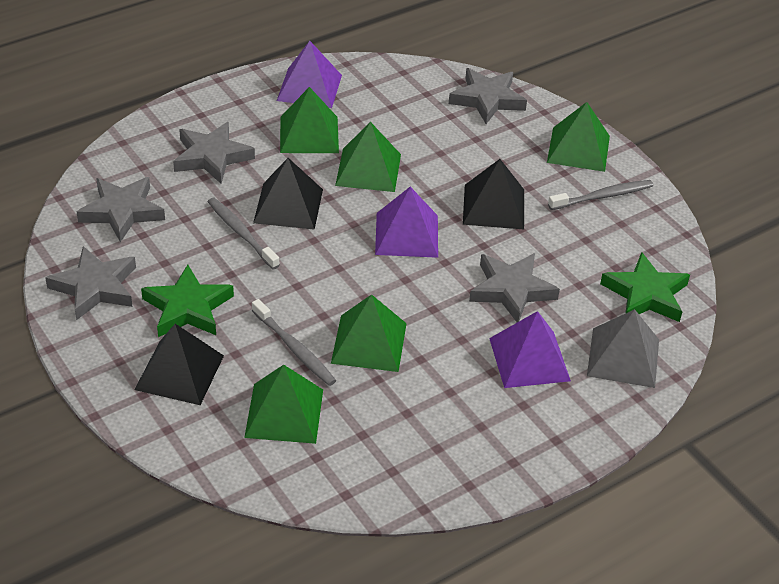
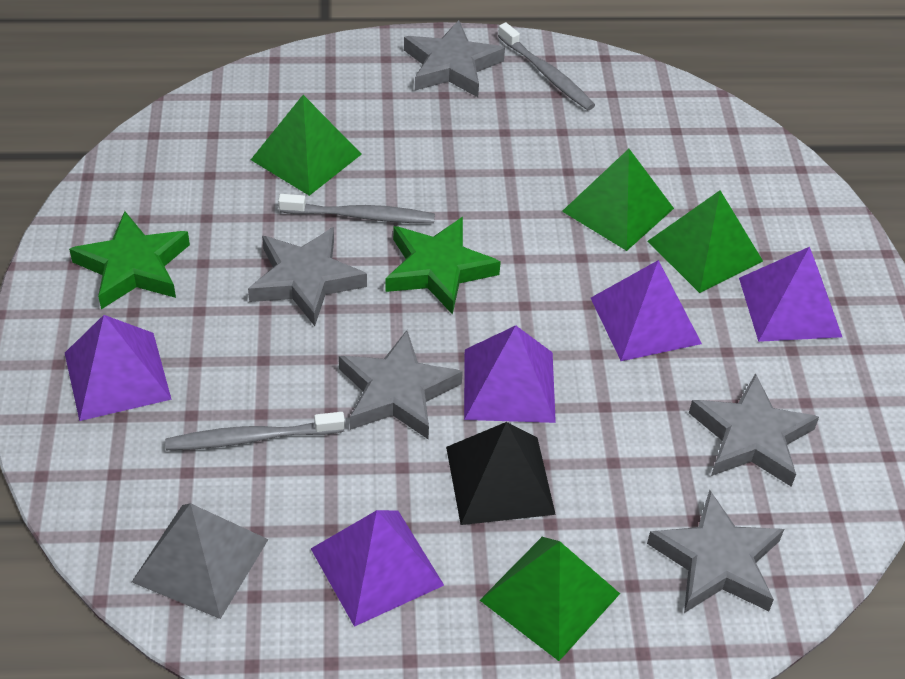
black pyramid: [134,324,224,405] [253,158,323,230] [463,159,524,229] = 3 -> [446,422,556,525] = 1
green pyramid: [244,365,323,444] [280,87,339,153] [331,294,407,372] [335,122,401,192] [547,102,610,172] = 5 -> [251,95,362,196] [480,537,620,661] [562,149,674,251] [648,190,763,293] = 4
purple pyramid: [277,41,342,108] [375,187,438,258] [489,311,571,388] = 3 -> [65,315,172,421] [311,510,444,627] [464,325,556,423] [591,260,702,361] [739,247,842,342] = 5

